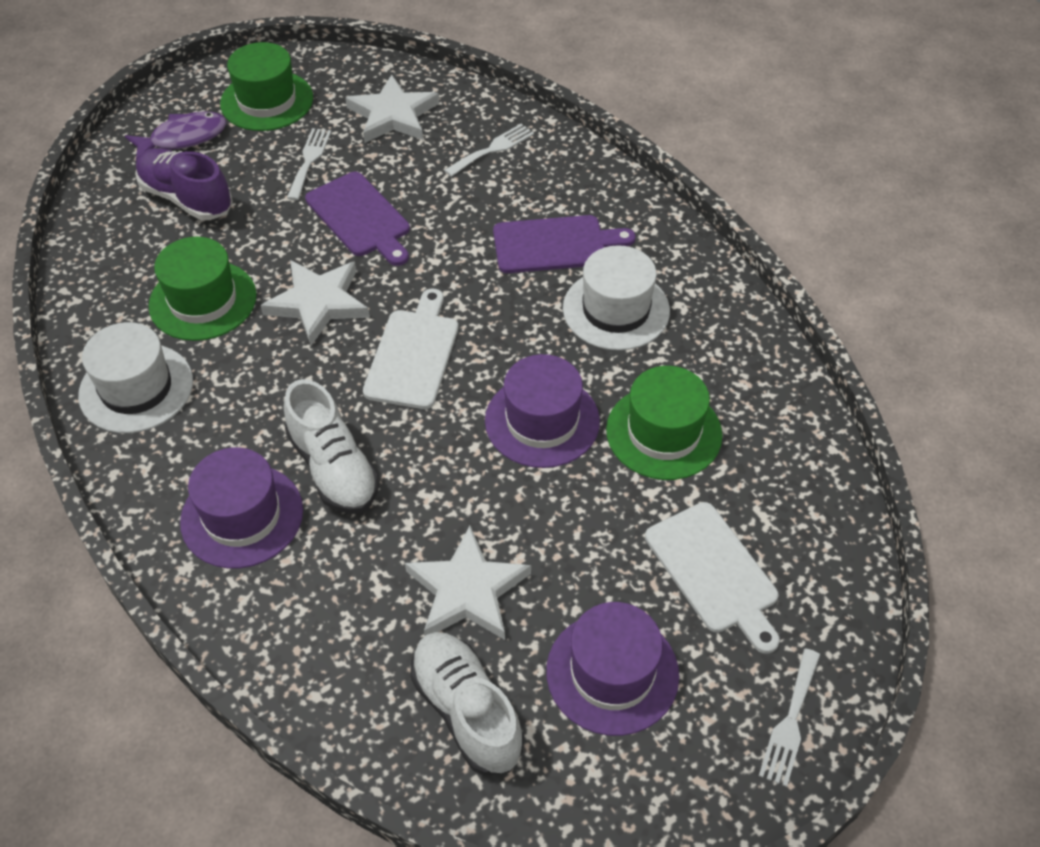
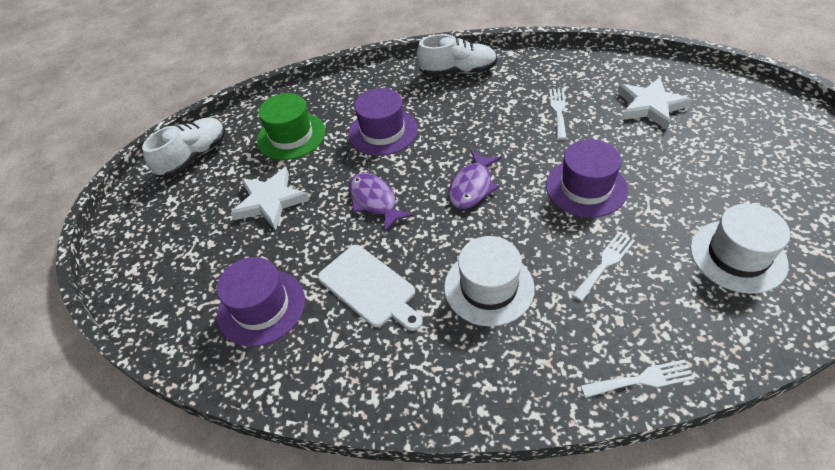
green hat: [148,237,256,341] [220,42,313,131] [606,366,722,480] = 3 -> [257,93,325,160] = 1
purple cutting board: [305,172,410,266] [493,215,635,273] = 2 -> none = 0
purple fish: [125,111,227,161] = 1 -> [349,173,414,232] [449,150,501,209] = 2
purple shoe: [135,148,233,220] = 1 -> none = 0
white cutting board: [363,289,458,409] [645,502,780,654] = 2 -> [318,245,423,331] = 1
white star: [260,260,370,345] [346,74,439,143] [405,526,531,640] = 3 -> [230,167,309,230] [617,77,692,130] = 2

